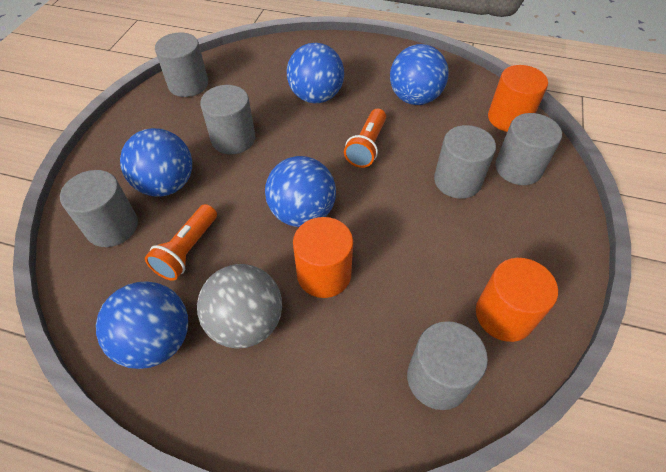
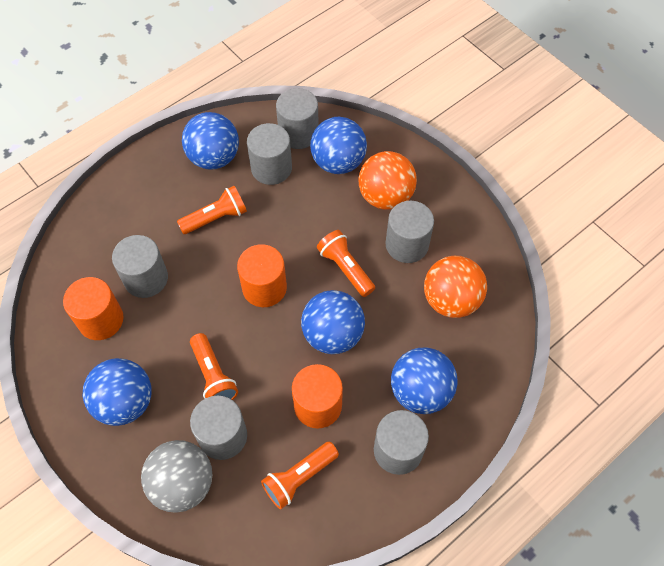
orange ball: none = 0 -> [358,151,417,210] [424,256,487,318] = 2
orange flashlight: [145,204,217,281] [344,109,386,168] = 2 -> [177,186,247,234] [190,333,238,400] [261,442,339,509] [317,230,375,297] = 4

